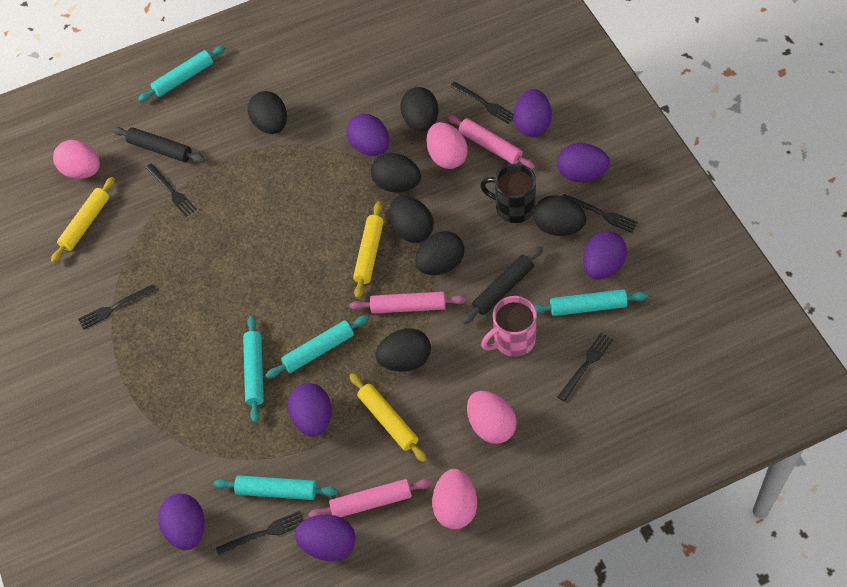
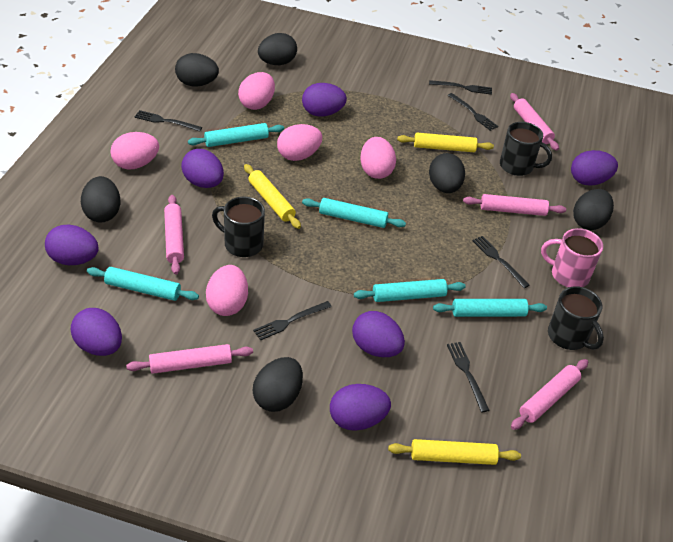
black egg: [248,91,287,134] [371,153,421,192] [375,328,431,372] [389,196,434,243] [400,87,438,132] [415,231,465,275] [533,195,586,236] = 7 -> [81,176,120,223] [175,53,219,87] [253,357,303,412] [258,33,297,65] [429,153,465,193] [573,189,614,230] = 6
black mug: [480,164,536,223] = 1 -> [212,197,265,257] [500,122,552,176] [548,286,604,350] = 3
black rolling pin: [112,127,205,163] [462,246,543,324] = 2 -> none = 0
pink egg: [53,140,100,179] [426,122,468,169] [432,469,477,529] [467,391,517,444] = 4 -> [110,132,159,170] [206,265,248,316] [238,72,275,110] [277,124,322,161] [360,137,396,179] = 5
pink rolling pin: [309,479,432,518] [350,292,466,313] [447,114,535,169] = 3 -> [126,344,253,374] [164,195,184,275] [463,194,566,216] [510,93,559,151] [511,359,588,430] = 5

